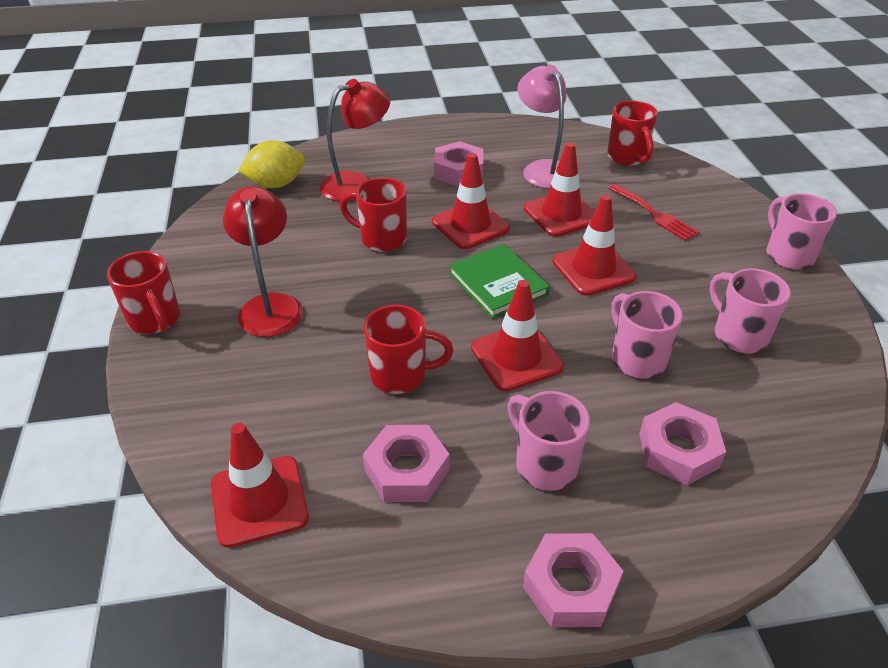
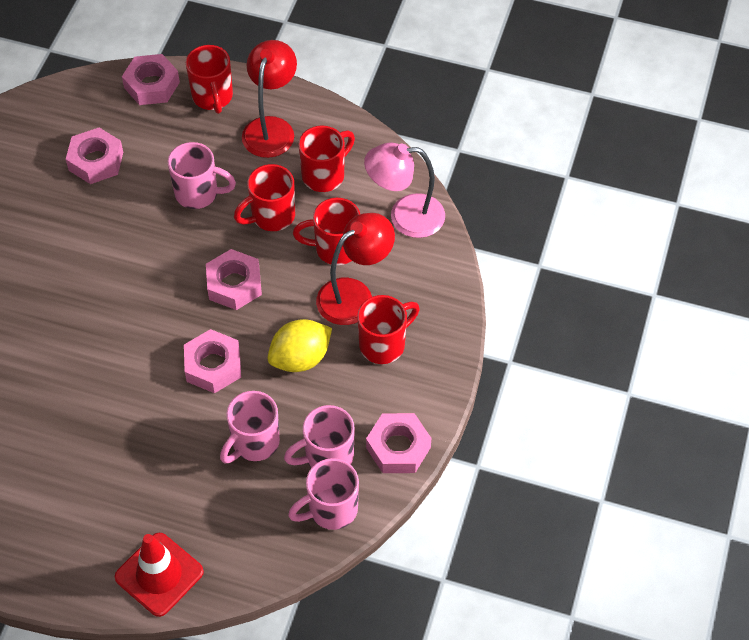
green book: [449,244,550,319] = 1 -> none = 0
pink nut: [363,425,449,502] [434,141,483,186] [523,533,623,627] [639,402,726,485] = 4 -> [66,128,123,184] [122,54,180,105] [184,329,241,393] [206,249,262,310] [366,413,431,473] = 5
red fork: [609,184,699,241] = 1 -> none = 0
red mug: [107,251,180,334] [340,177,407,252] [364,304,454,394] [607,100,658,166] = 4 -> [186,45,233,114] [234,164,295,231] [293,198,360,265] [298,126,355,192] [357,295,420,364] = 5
red traffic cone: [211,423,309,548] [432,153,510,249] [471,280,564,391] [524,142,595,237] [552,195,636,296] = 5 -> [115,533,204,617] = 1

